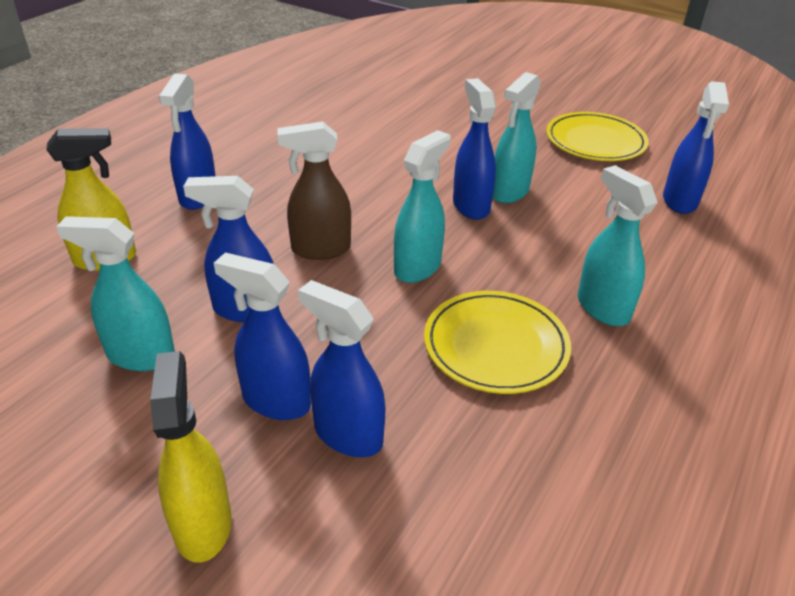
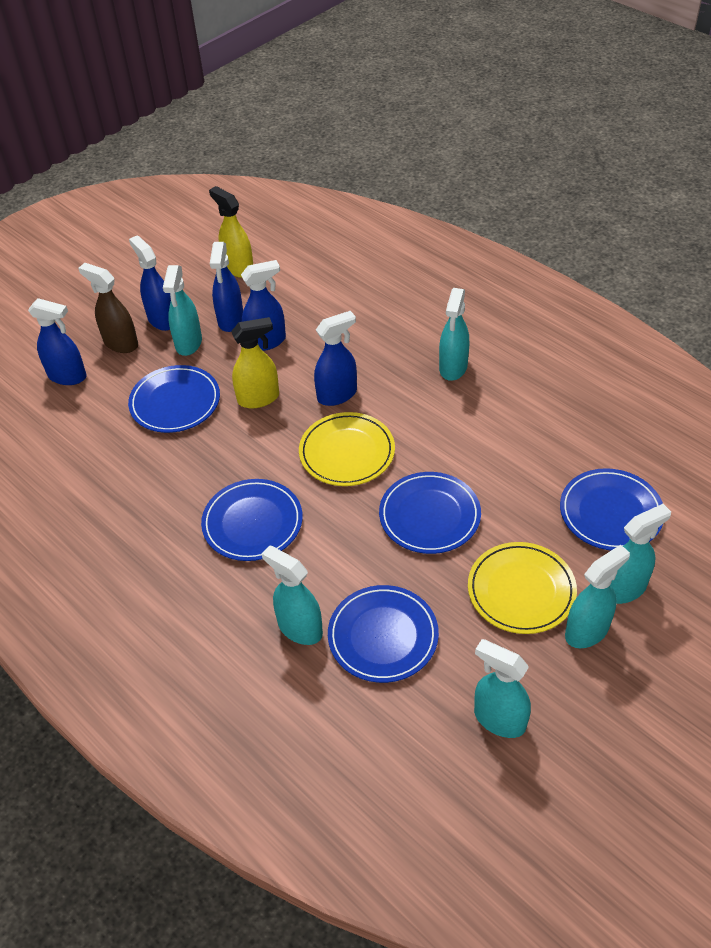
blue plate: none = 0 -> [128,365,220,433] [201,479,303,561] [328,585,439,683] [379,472,481,554] [560,468,663,551] = 5
blue spray bottle: [159,73,215,210] [183,176,274,322] [214,252,311,420] [298,280,386,457] [453,78,496,220] [663,81,729,214] = 6 -> [28,298,86,385] [129,235,171,331] [210,242,243,332] [241,260,286,351] [314,311,357,406] = 5
turquoise spray bottle: [56,216,175,371] [394,130,451,283] [493,72,541,203] [578,165,658,326] = 4 -> [163,265,202,356] [262,545,323,645] [439,288,469,381] [474,639,531,738] [565,544,630,648] [611,504,671,604] = 6

